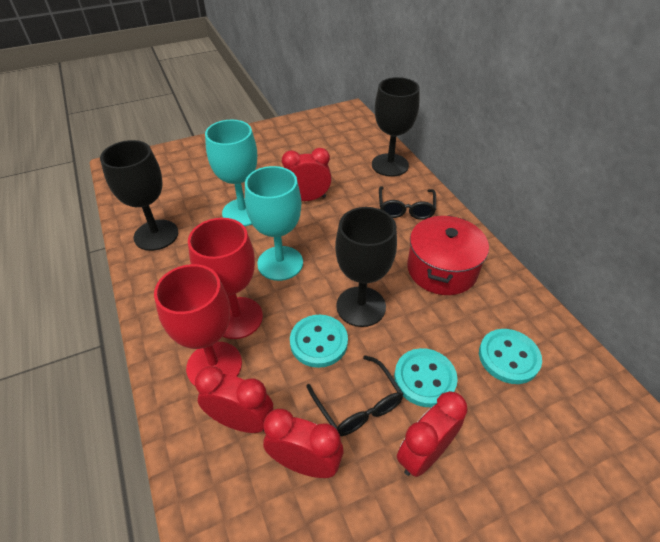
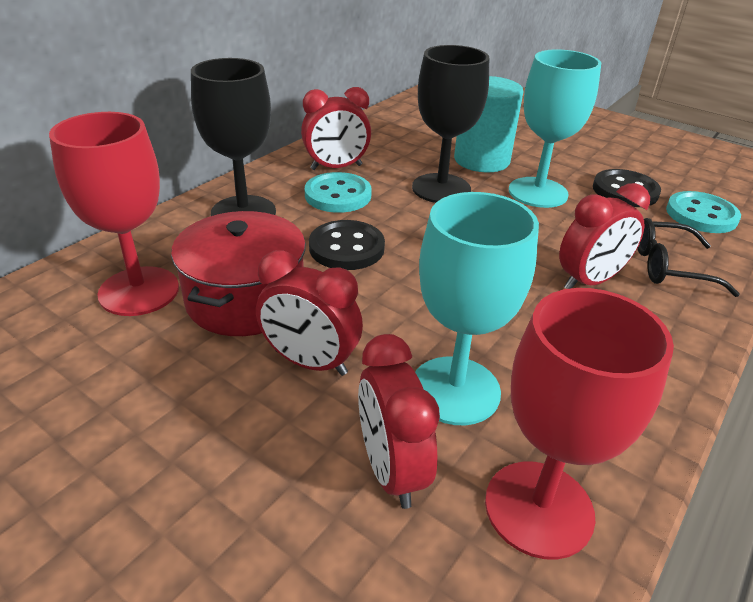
black button: none = 0 -> [309,220,385,270] [593,169,661,207] = 2
black glasses: [306,355,404,436] [379,186,436,220] = 2 -> [637,218,740,297] = 1
black goblet: [100,140,178,251] [335,207,397,327] [372,77,420,177] = 3 -> [191,58,276,216] [412,45,489,203] = 2
turquoise button: [290,315,348,368] [394,348,458,407] [479,329,542,384] = 3 -> [305,172,372,213] [666,191,741,233] = 2
turquoise cylinder: none = 0 -> [454,76,524,172] = 1

